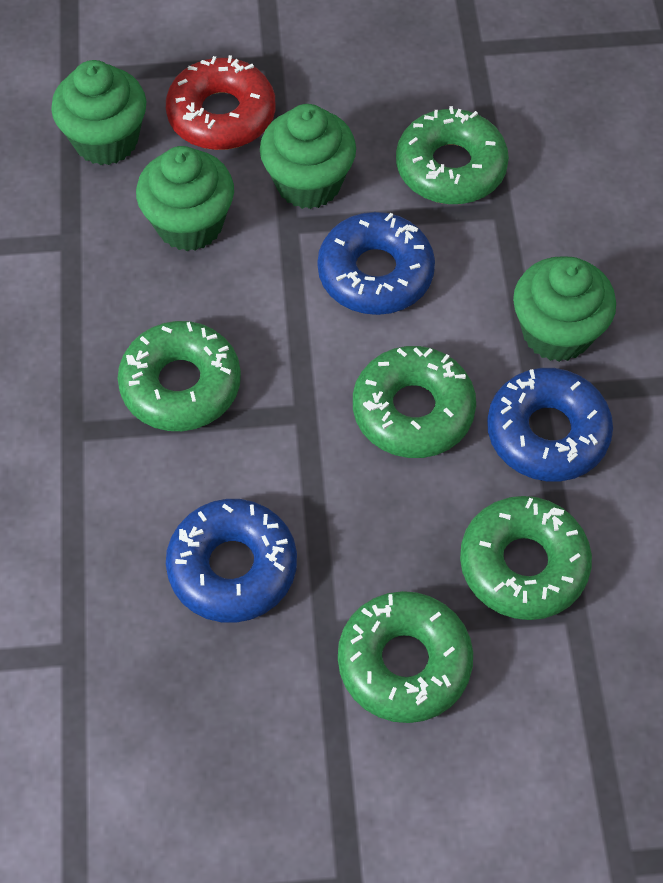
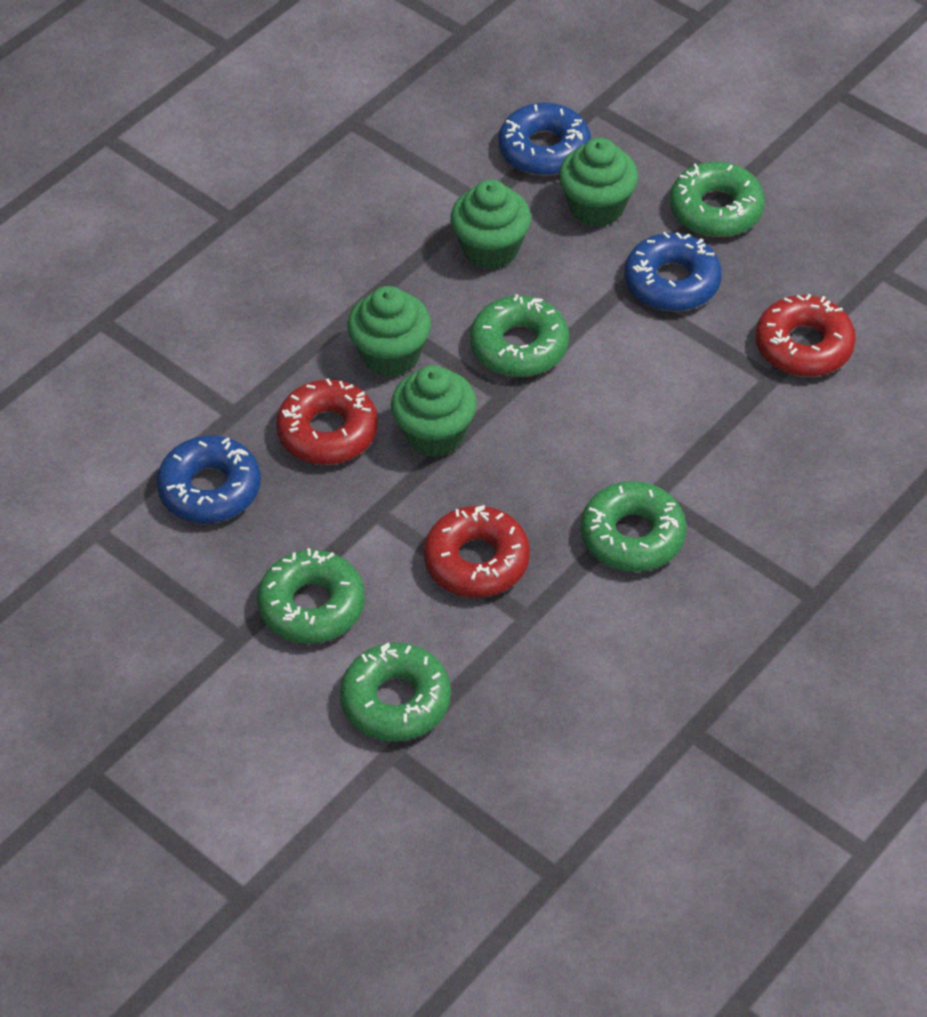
red donut: [166,55,276,150] = 1 -> [276,379,378,465] [424,505,530,597] [756,294,856,377] = 3

